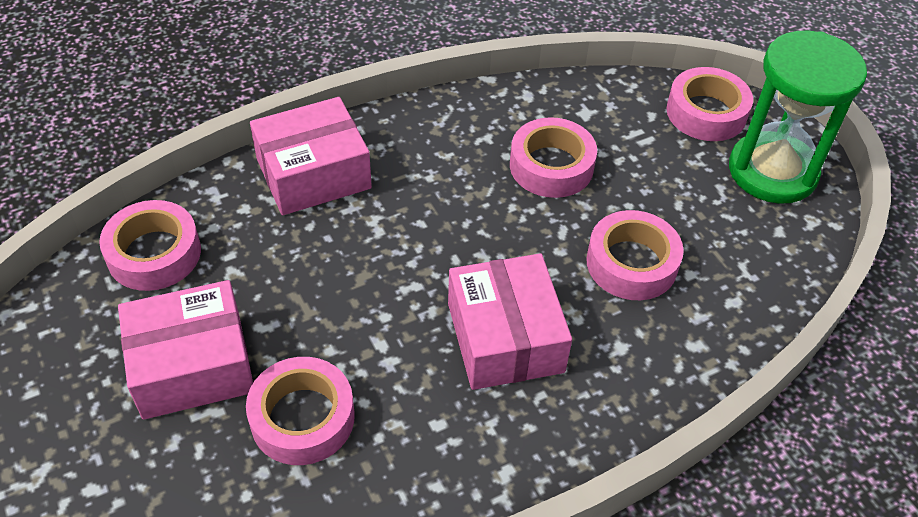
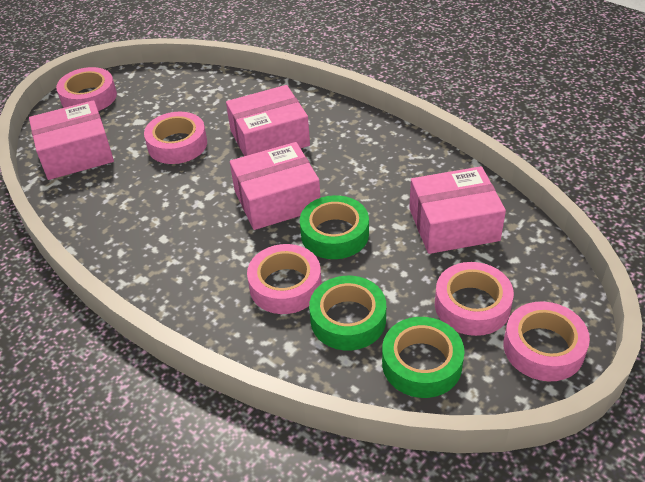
green hourglass: [729,31,867,204] = 1 -> none = 0
green tape: none = 0 -> [300,195,369,259] [309,276,386,350] [382,317,464,398] = 3
pink box: [118,280,253,420] [250,97,372,215] [448,253,572,390] = 3 -> [29,100,114,180] [226,85,310,156] [230,142,320,230] [409,166,506,254] = 4

